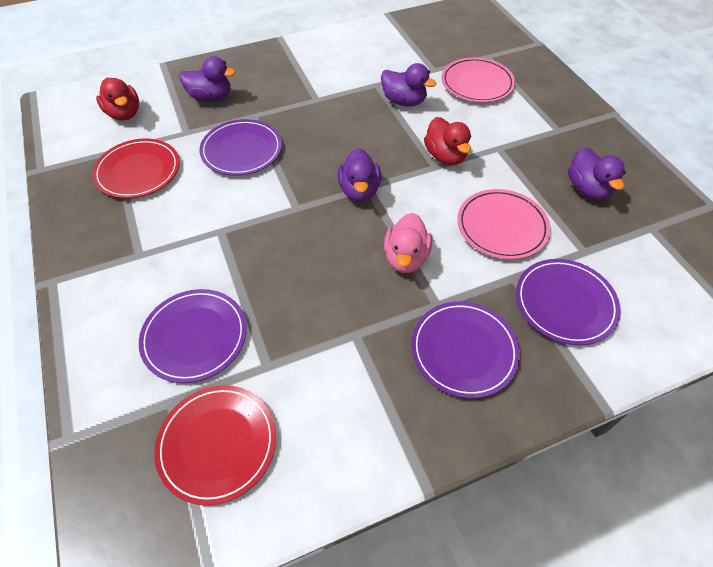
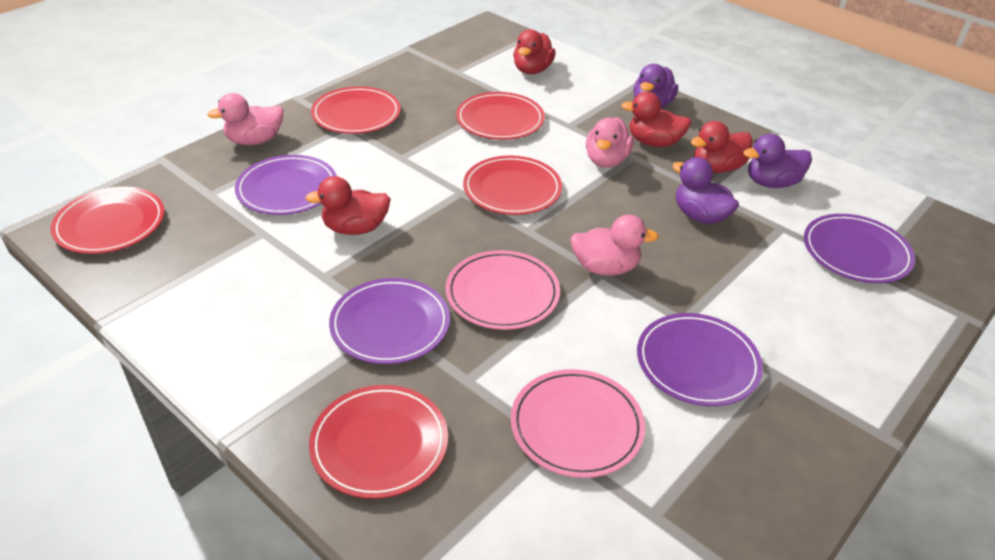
pink duck: [384,213,432,273] = 1 -> [207,93,283,145] [570,215,659,275] [586,117,634,168] = 3
purple duck: [179,56,236,102] [338,148,381,202] [381,63,436,106] [568,147,626,200] = 4 -> [633,64,678,108] [672,157,739,224] [743,134,812,188] = 3
red duck: [96,78,139,121] [424,117,471,165] = 2 -> [305,176,391,235] [513,29,556,74] [621,92,692,147] [691,121,753,173] = 4
red plate: [92,139,180,198] [154,385,276,505] = 2 -> [50,187,165,254] [309,385,448,499] [311,86,401,134] [456,92,545,140] [463,155,562,215] = 5

